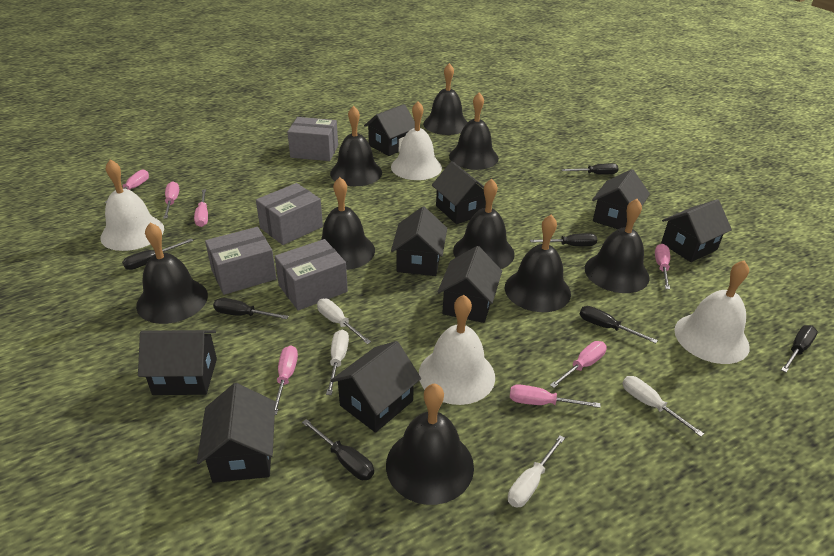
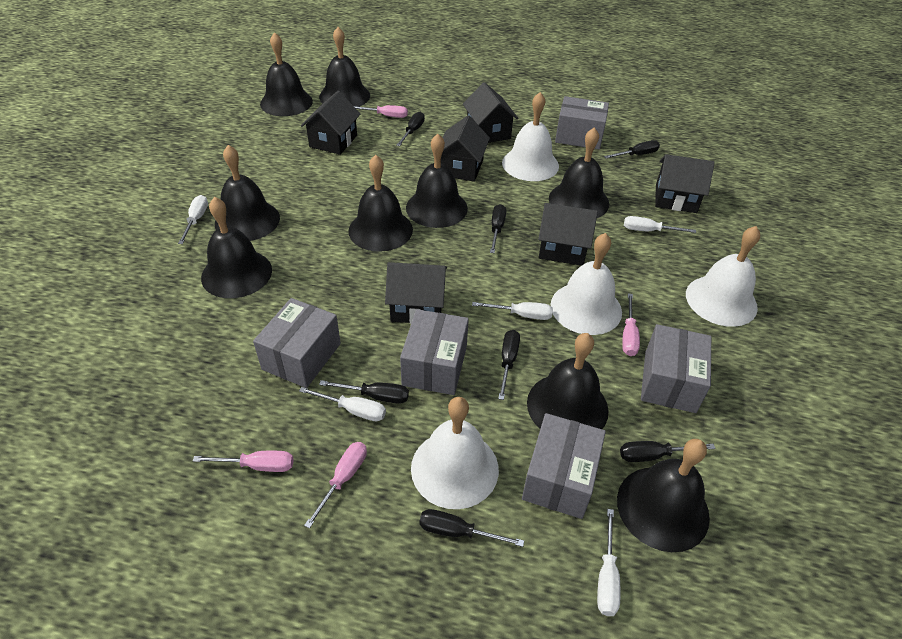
black house: [138,330,217,395] [197,383,275,483] [331,341,421,433] [364,104,415,156] [391,207,447,276] [432,161,486,224] [438,246,502,323] [592,169,650,229] [661,199,732,262] = 9 -> [301,91,361,155] [385,262,447,324] [441,116,490,182] [463,82,518,143] [538,203,598,266] [655,154,715,213] = 6
grey box: [205,227,276,295] [256,183,323,245] [275,239,348,311] [287,117,338,161] = 4 -> [253,298,341,388] [400,309,469,395] [522,413,606,519] [555,96,609,149] [641,324,711,413] = 5
pink screwdriver: [105,169,149,203] [163,181,179,219] [194,189,208,227] [275,345,298,415] [510,384,601,408] [550,341,607,388] [655,244,670,290] = 7 -> [193,451,294,472] [304,442,367,529] [354,105,408,118] [622,293,640,356] = 4
white screwdriver: [317,299,371,344] [326,330,349,395] [508,435,565,508] [622,376,704,437] = 4 -> [178,195,208,244] [299,387,386,421] [472,302,553,320] [597,509,621,616] [624,216,696,233] = 5

